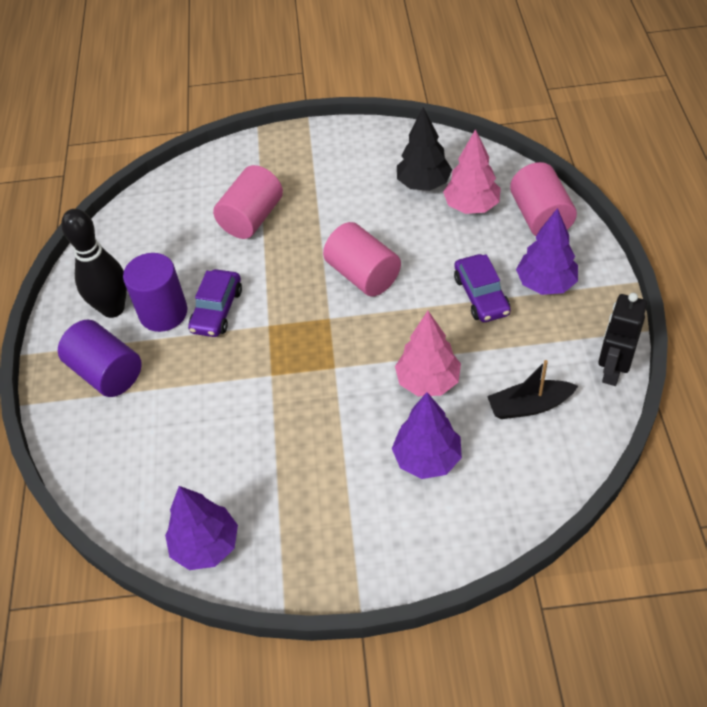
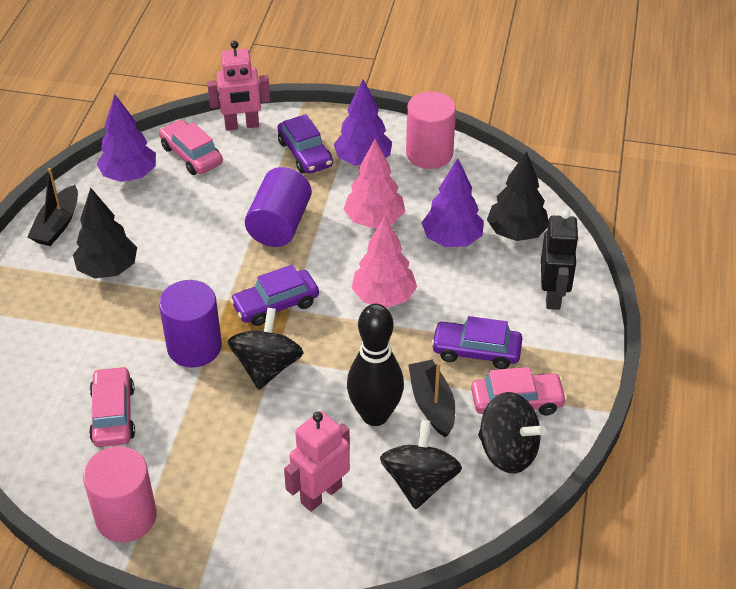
black boat: [487,360,578,419] = 1 -> [27,168,78,246] [409,360,455,437] = 2
black spinning top: none = 0 -> [228,308,303,390] [380,420,462,510] [478,392,546,473] = 3
black tree: [397,107,452,191] = 1 -> [73,187,137,278] [487,151,549,241] = 2
pink car: none = 0 -> [89,366,135,447] [159,120,223,175] [471,367,567,415] = 3
pink cylinder: [213,165,283,239] [323,222,401,297] [510,162,577,236] = 3 -> [83,446,157,542] [406,91,456,169] = 2
pink robot: none = 0 -> [207,41,270,131] [284,411,350,512] = 2
purple car: [188,269,242,337] [454,254,511,322] = 2 -> [230,265,319,326] [277,114,333,174] [431,316,522,369] = 3

